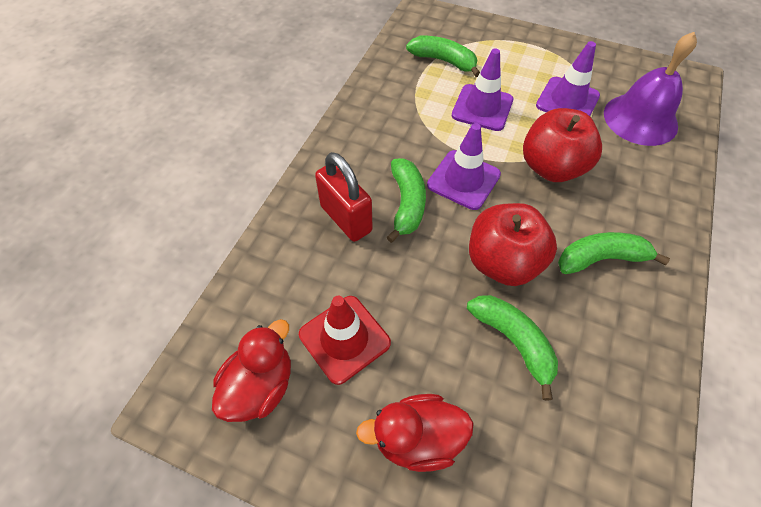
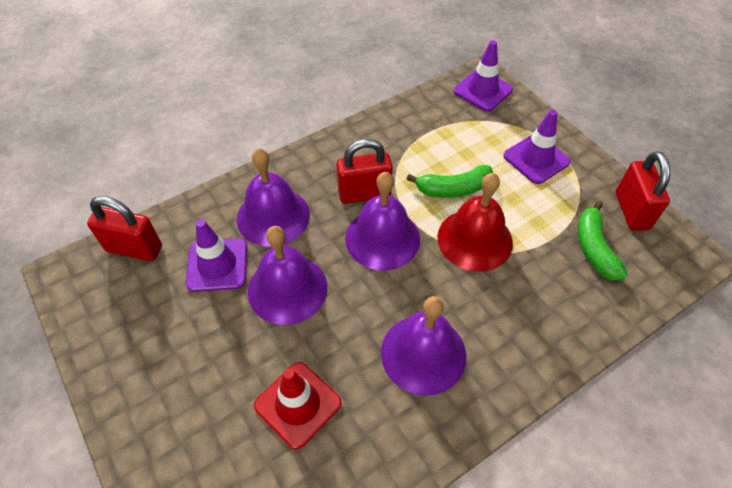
green banana: [386,158,426,243] [406,36,480,77] [467,295,558,401] [558,232,670,274] = 4 -> [407,165,493,198] [578,201,628,281] = 2
purple bell: [604,32,697,146] = 1 -> [237,148,310,247] [248,226,327,325] [345,172,420,271] [381,296,466,396] = 4
red apple: [469,203,557,286] [523,108,602,182] = 2 -> none = 0
red bell: none = 0 -> [437,173,513,272] = 1
red duck: [212,319,291,422] [356,394,474,472] = 2 -> none = 0
red padlock: [315,152,373,242] = 1 -> [87,196,162,261] [336,139,393,204] [616,151,670,231] = 3

